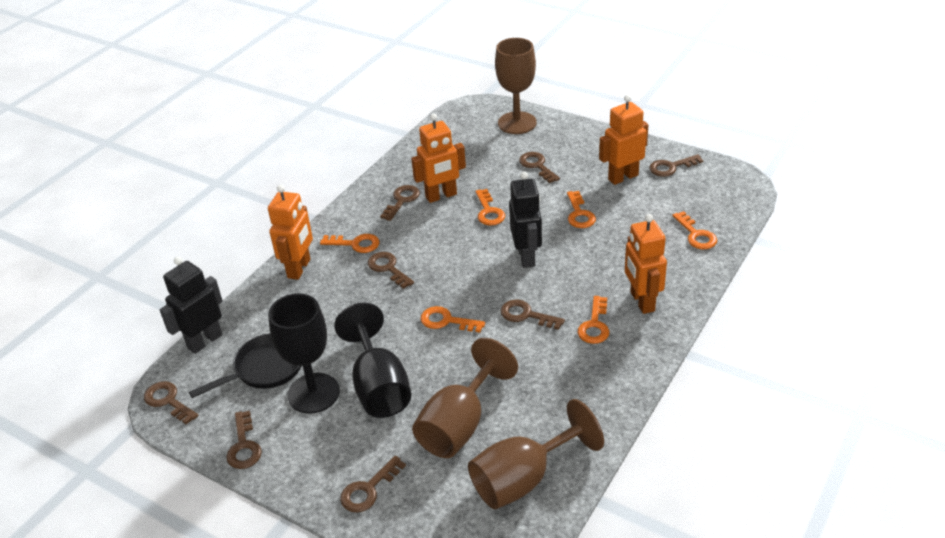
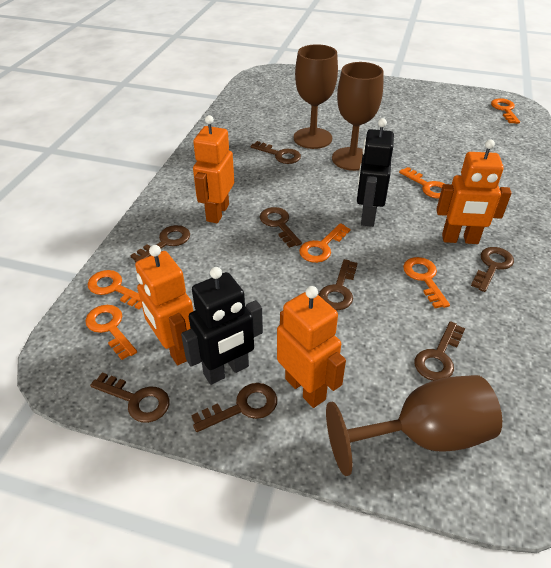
black goblet: [268,293,340,414] [334,303,411,418] = 2 -> none = 0
black pan: [189,333,301,398] = 1 -> none = 0

